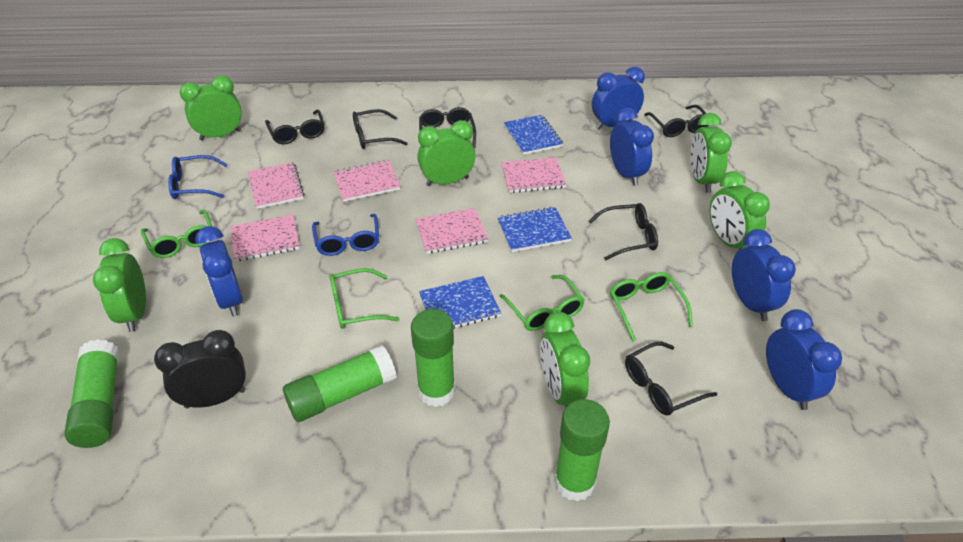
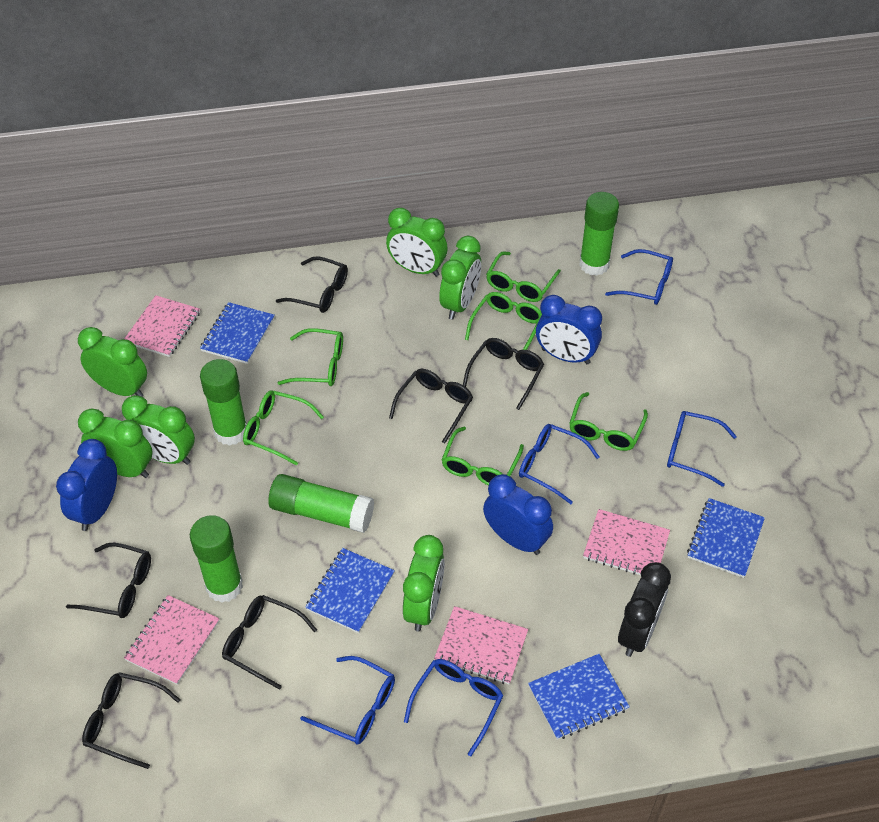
blue clock: [195,226,243,316] [592,67,645,130] [610,108,654,186] [732,229,796,321] [766,309,842,410] = 5 -> [56,439,117,531] [483,474,553,555] [536,295,602,364] = 3
blue glasses: [168,155,228,199] [312,214,379,256] = 2 -> [300,656,395,745] [404,659,503,756] [519,424,599,504] [605,249,673,305] [667,411,737,487] = 5
blue notebook: [419,276,501,329] [497,207,572,252] [504,115,563,155] = 3 -> [200,302,275,364] [305,548,395,633] [528,654,630,740] [687,498,765,578] = 4
green glasses: [141,210,212,258] [330,268,399,329] [499,275,585,331] [610,272,693,341] = 4 -> [243,390,324,466] [278,328,343,386] [442,427,524,486] [465,292,542,350] [486,252,561,302] [569,392,648,451] = 6
pink notebook: [231,215,300,262] [248,162,304,209] [333,160,400,202] [415,208,488,254] [501,157,566,193] = 5 -> [124,295,200,357] [124,595,219,685] [434,606,528,684] [583,509,670,577] = 4

